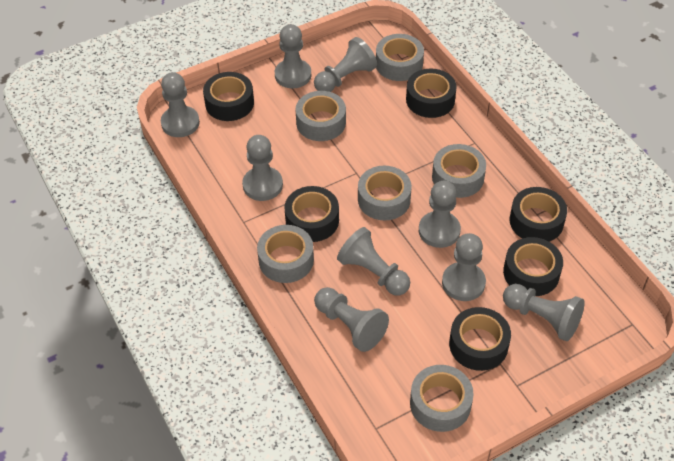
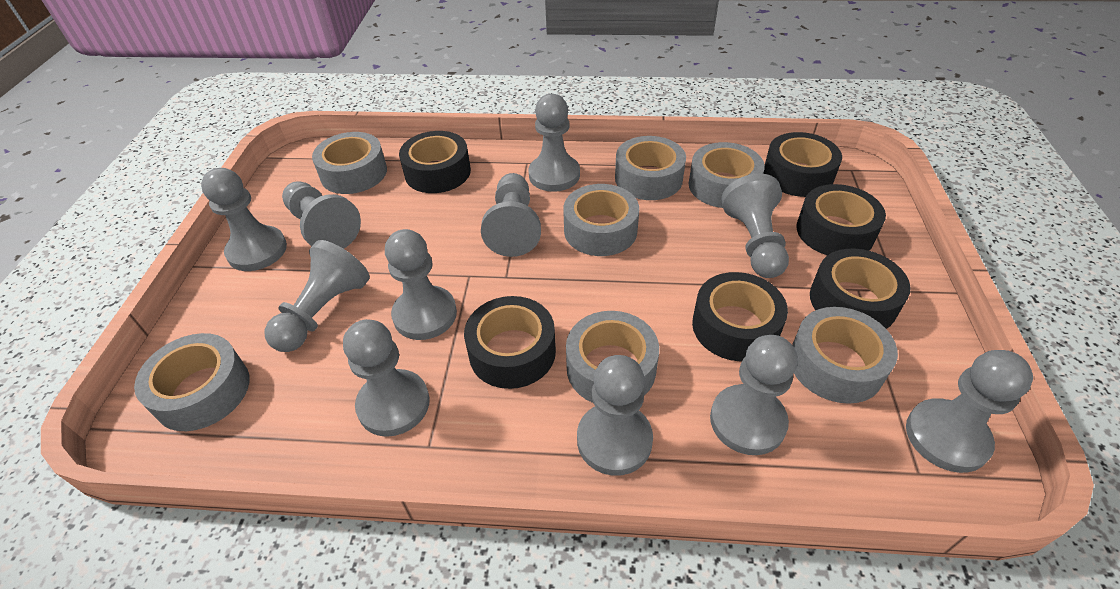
grey pawn: [161,72,200,137] [242,135,283,201] [275,24,311,88] [314,37,377,92] [314,287,389,352] [337,227,410,296] [419,181,461,248] [442,233,486,301] [503,284,585,341] = 9 -> [201,168,287,271] [265,240,370,352] [282,181,361,249] [343,319,430,437] [385,229,457,340] [481,173,541,257] [529,94,580,192] [577,355,653,476] [710,335,798,455] [721,174,789,278] [906,350,1033,473] = 11
grey tape: [257,225,314,283] [296,91,346,141] [358,166,412,221] [376,34,424,81] [410,365,474,432] [432,144,486,198] = 6 -> [134,333,250,431] [312,132,387,194] [563,184,639,256] [566,311,659,403] [615,136,686,200] [689,142,765,208] [792,307,898,404] = 7

